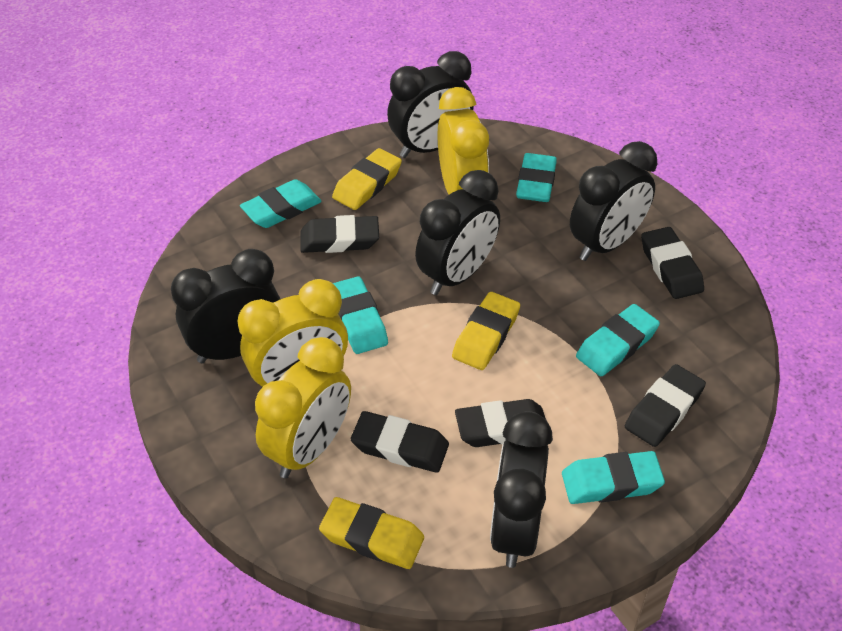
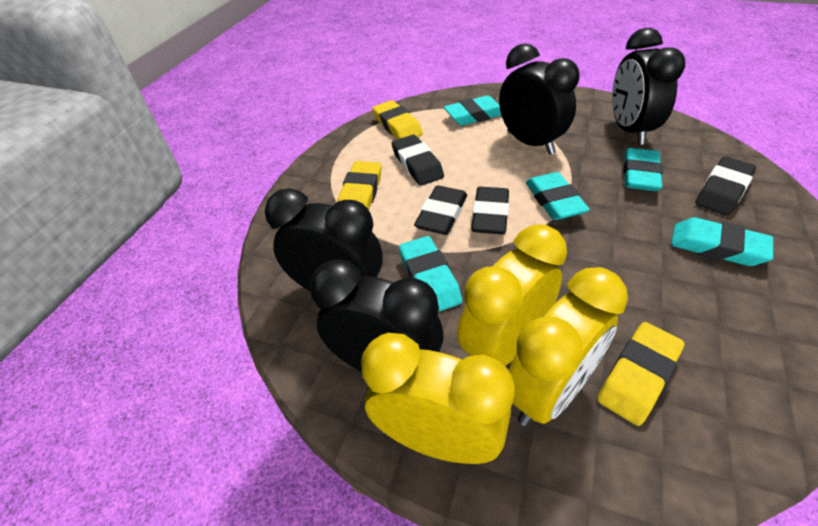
black clock: [171,249,280,363] [387,51,474,158] [415,170,500,295] [490,411,553,568] [570,141,657,261] = 5 -> [265,188,383,291] [310,259,444,372] [499,43,580,155] [612,28,685,145] = 4
black eraser: [300,215,379,253] [351,411,449,473] [455,399,546,447] [625,364,706,447] [641,227,704,299] = 5 -> [391,135,444,186] [414,186,467,235] [471,187,509,235] [696,156,756,216] = 4

